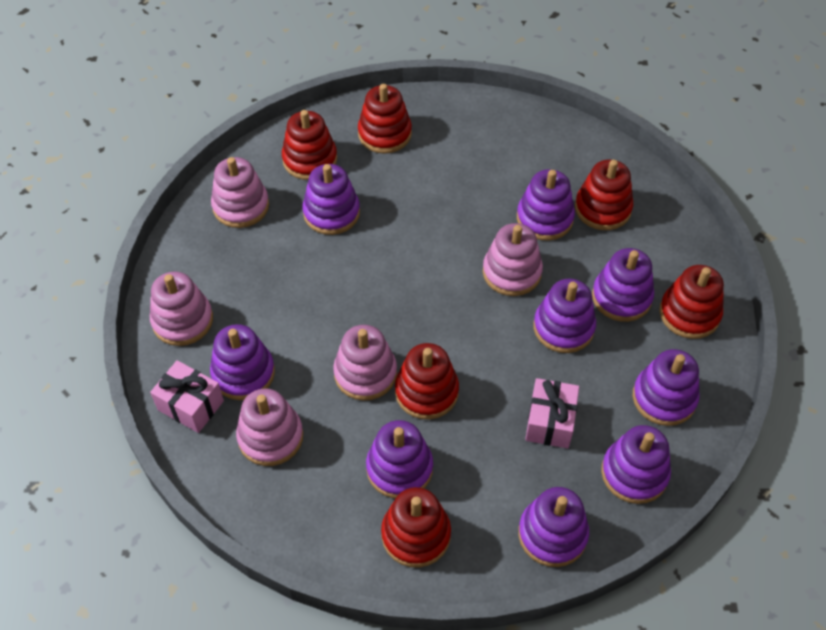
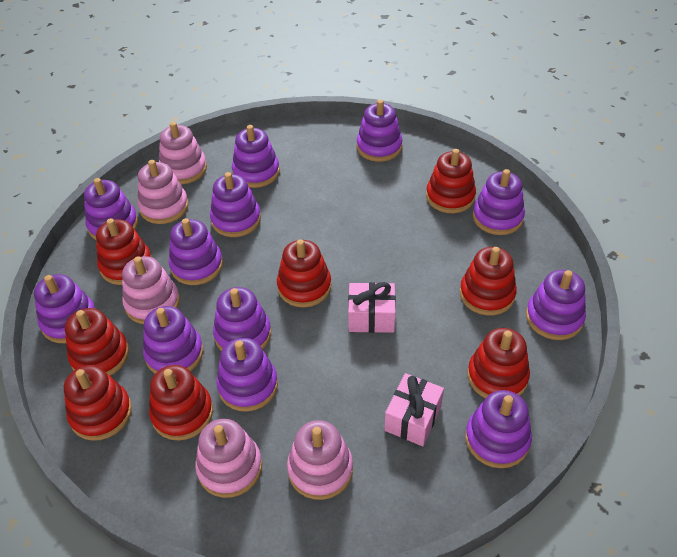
purple stacking toy: [210,324,275,400] [302,164,360,235] [366,420,433,498] [517,169,575,241] [518,487,589,567] [534,279,596,353] [592,248,654,322] [601,425,671,504] [632,349,700,426] = 9 -> [34,274,96,343] [84,178,138,240] [143,306,203,373] [169,218,223,285] [210,172,261,237] [213,287,271,351] [216,338,278,412] [232,125,280,188] [357,100,402,162] [465,390,532,468] [473,169,525,235] [526,270,586,340] = 12
red stacking toy: [282,110,337,180] [358,84,412,154] [381,487,451,568] [395,343,459,419] [575,159,633,230] [659,265,724,339] = 6 -> [64,365,132,441] [65,308,129,376] [96,218,152,285] [149,365,213,441] [277,239,331,307] [426,149,476,213] [460,247,517,315] [467,328,530,398] = 8

